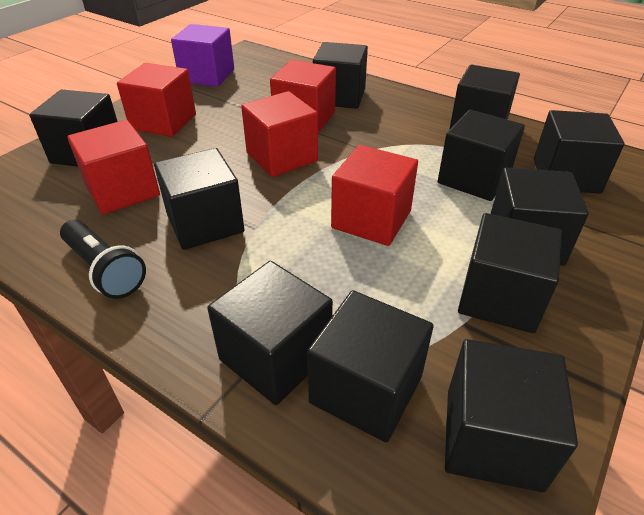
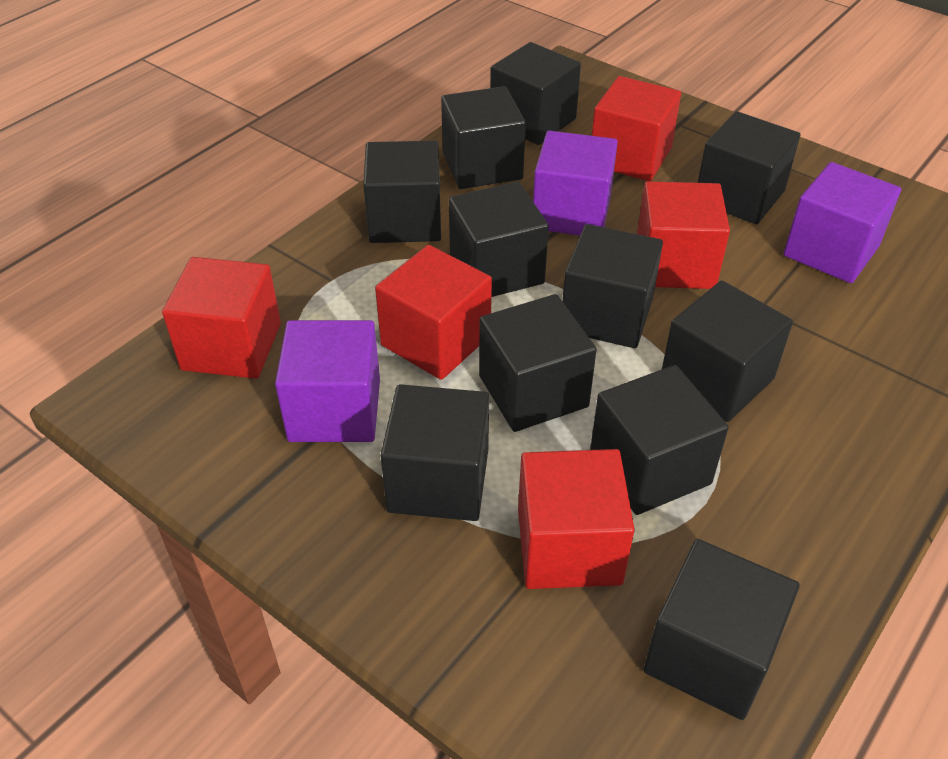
black flashlight: [60,220,146,299] = 1 -> none = 0
purple cube: [171,24,234,87] = 1 -> [275,320,380,442] [533,131,618,235] [783,162,901,283] = 3

